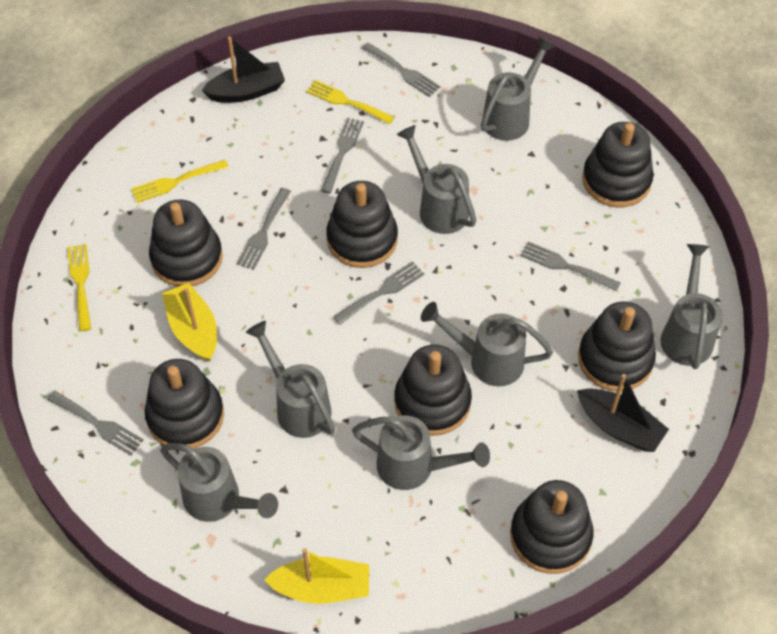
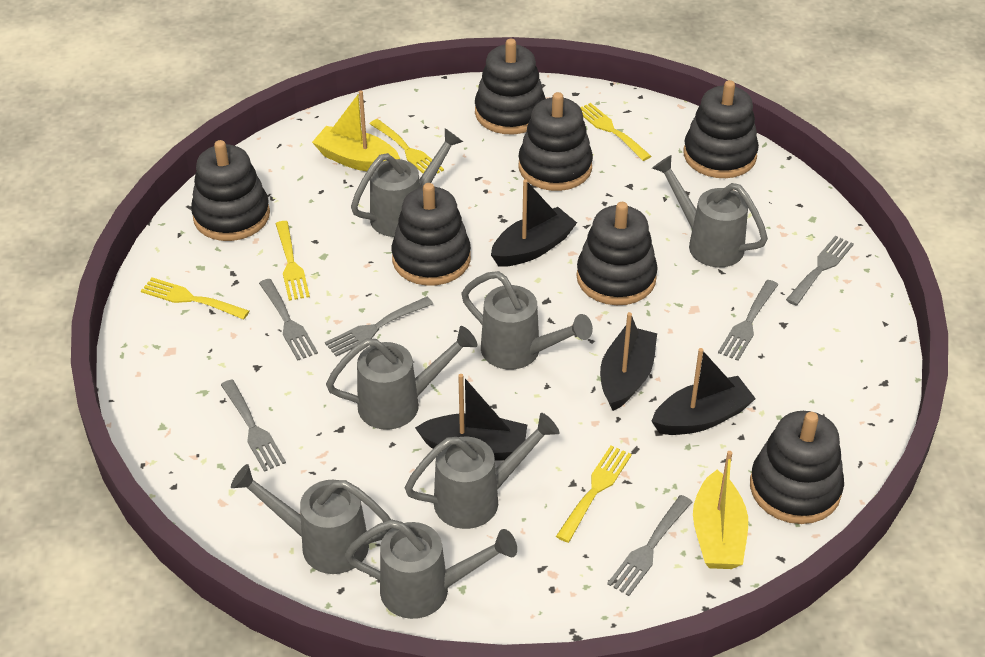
black boat: [202,37,285,103] [577,374,669,452] = 2 -> [415,374,527,461] [491,179,577,267] [600,312,657,411] [651,348,756,435] = 4
yellow fork: [67,244,91,331] [131,160,229,203] [306,80,394,124] = 3 -> [141,277,249,320] [276,221,310,301] [370,119,444,174] [556,446,632,543] [580,103,651,161] = 5

